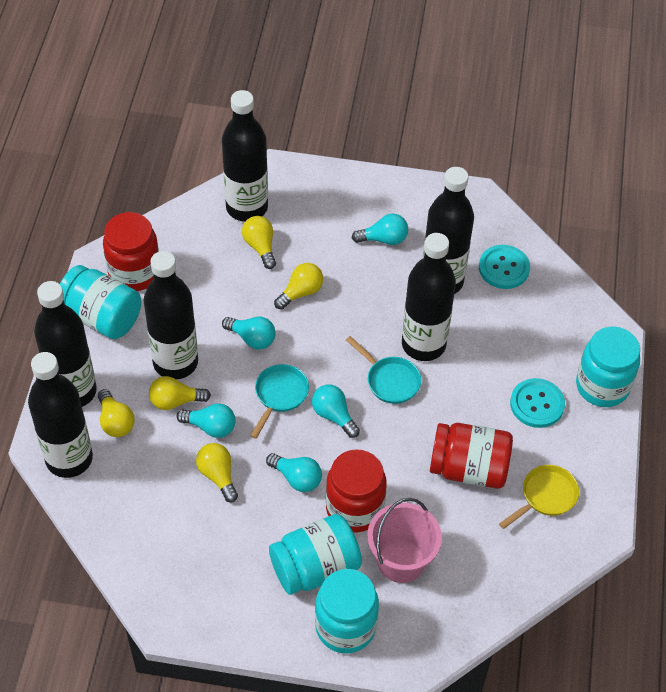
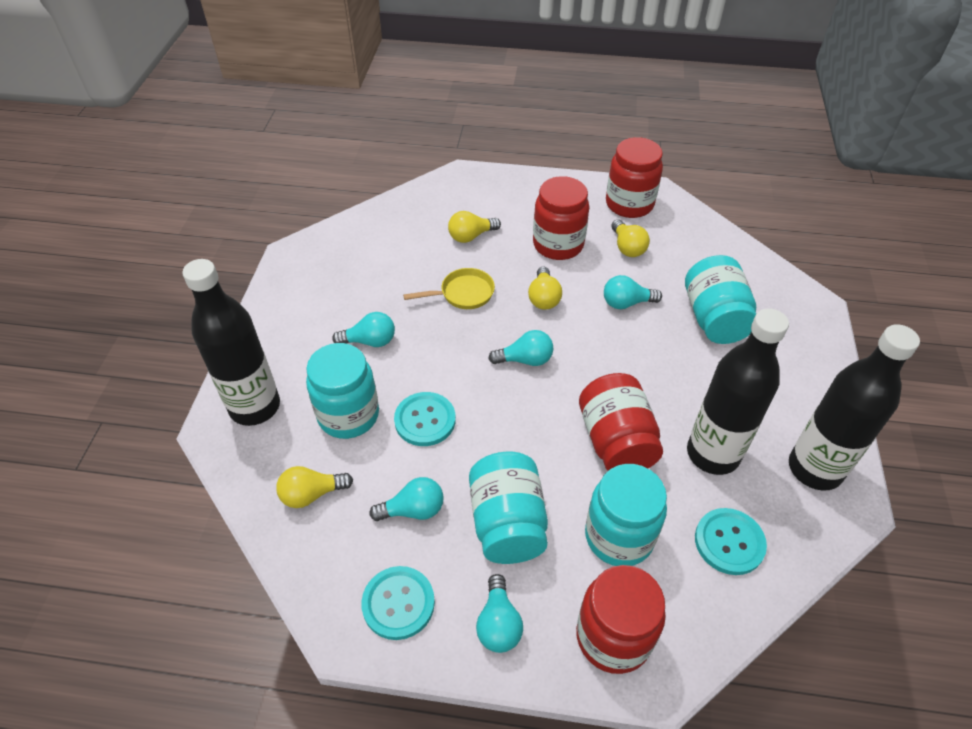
black bottle: [28,352,93,478] [34,281,97,407] [144,251,198,379] [222,90,268,222] [402,233,456,361] [422,167,474,294] = 6 -> [182,259,280,426] [687,308,789,475] [789,324,920,491] = 3
pink bucket: [367,498,442,583] = 1 -> none = 0
red jar: [103,212,159,291] [326,449,387,533] [430,423,513,489] = 3 -> [533,176,589,260] [576,565,666,674] [579,373,663,471] [606,137,663,218] = 4
turquoise button: [479,245,530,289] [510,378,565,428] = 2 -> [361,566,435,640] [394,392,456,446] [695,508,767,575] = 3
turquoise pan: [250,364,309,439] [346,336,421,404] = 2 -> none = 0
yellow light bulb: [98,389,135,437] [149,376,211,410] [196,443,238,503] [242,216,276,269] [274,263,323,310] = 5 -> [276,466,353,508] [448,211,501,243] [528,267,562,310] [611,220,650,257] = 4

